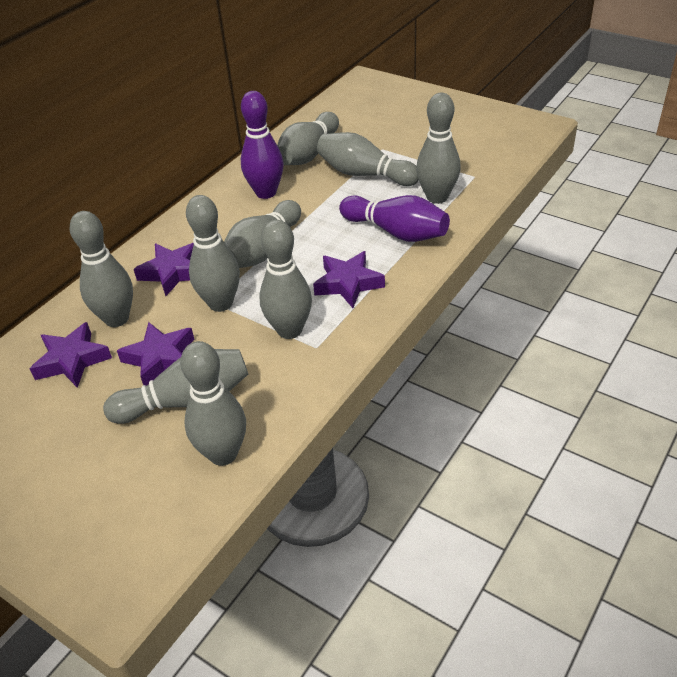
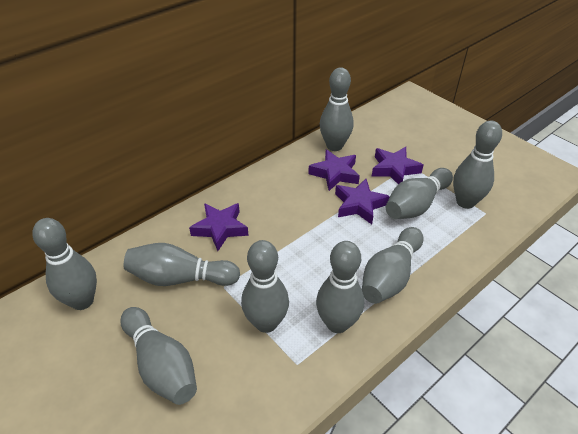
purple bowling pin: [241,91,284,199] [339,195,450,242] = 2 -> none = 0

